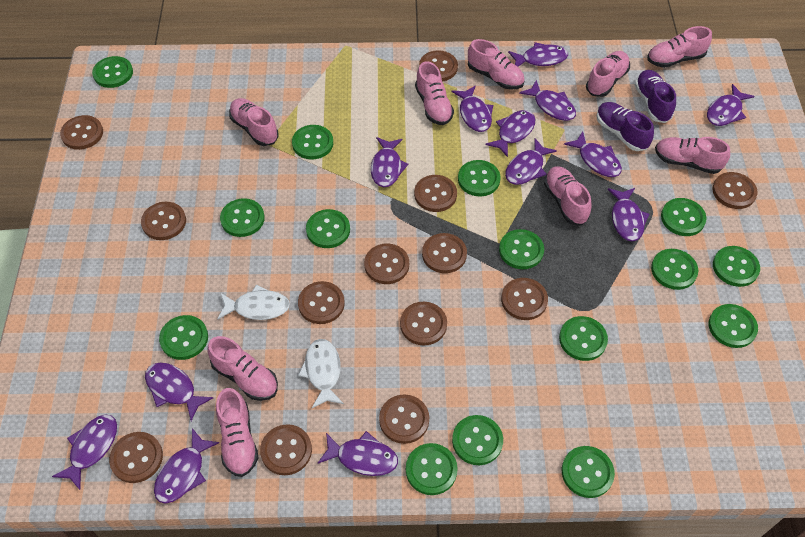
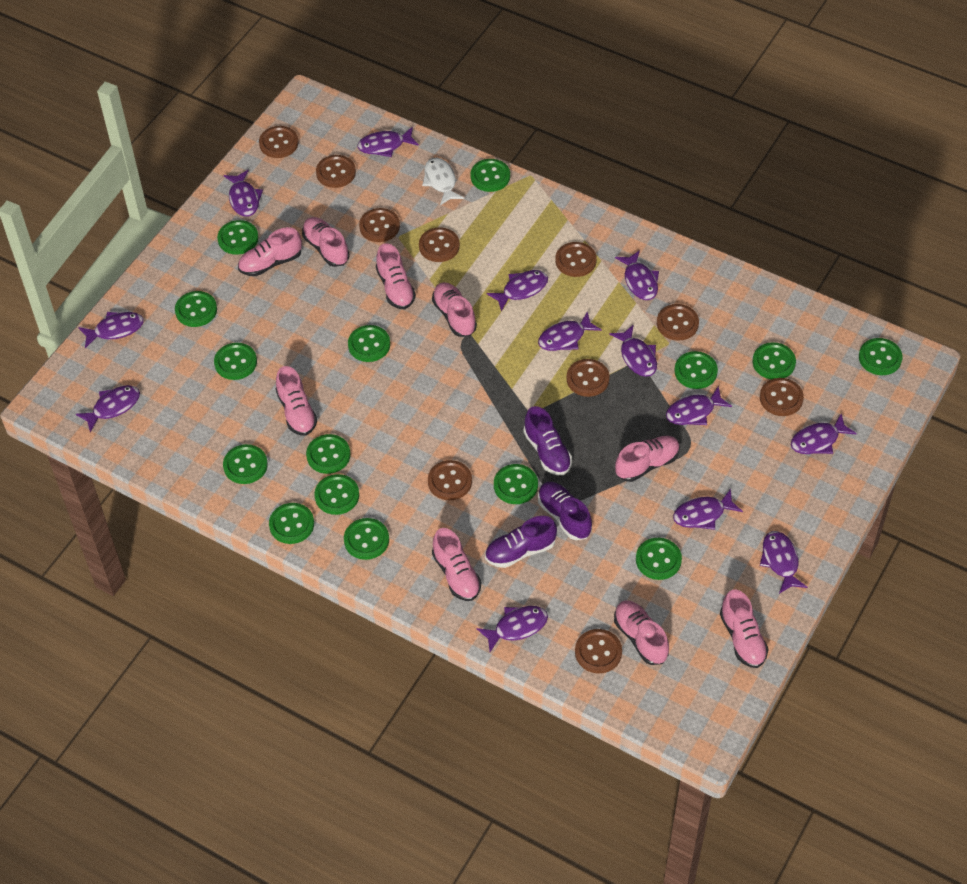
brown button: [60,115,103,150] [109,432,163,483] [141,202,186,240] [260,424,312,475] [298,281,345,324] [364,243,409,284] [379,394,429,444] [400,302,447,346] [414,175,457,212] [419,50,458,82] [422,233,467,273] [501,278,548,320] [712,172,758,209] = 13 -> [259,126,298,158] [316,155,356,188] [359,208,400,242] [419,227,460,262] [428,460,472,500] [555,242,597,277] [566,359,610,397] [575,629,622,673] [657,304,699,341] [760,378,804,416] = 10
purple shoe: [596,102,654,151] [635,70,676,123] = 2 -> [485,516,557,568] [524,406,572,475] [538,482,592,540] = 3
white fish: [217,285,290,320] [298,339,344,408] = 2 -> [422,158,464,205] = 1

